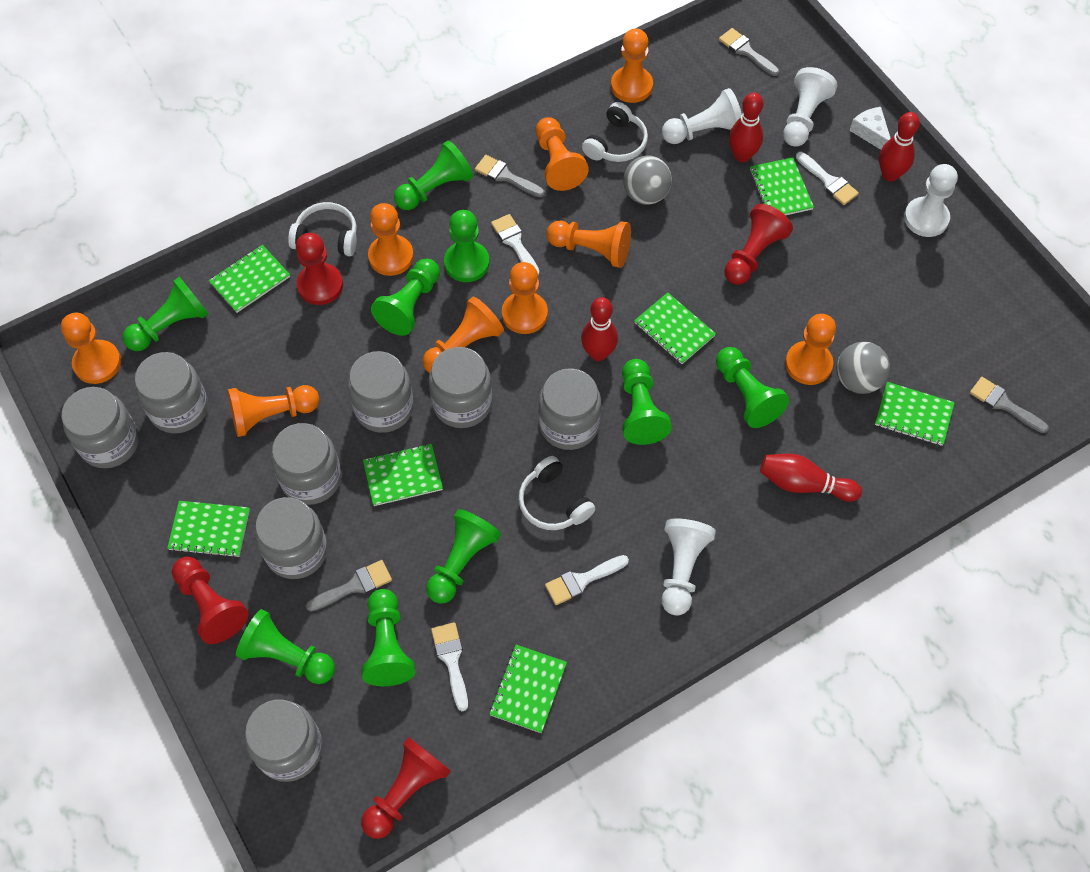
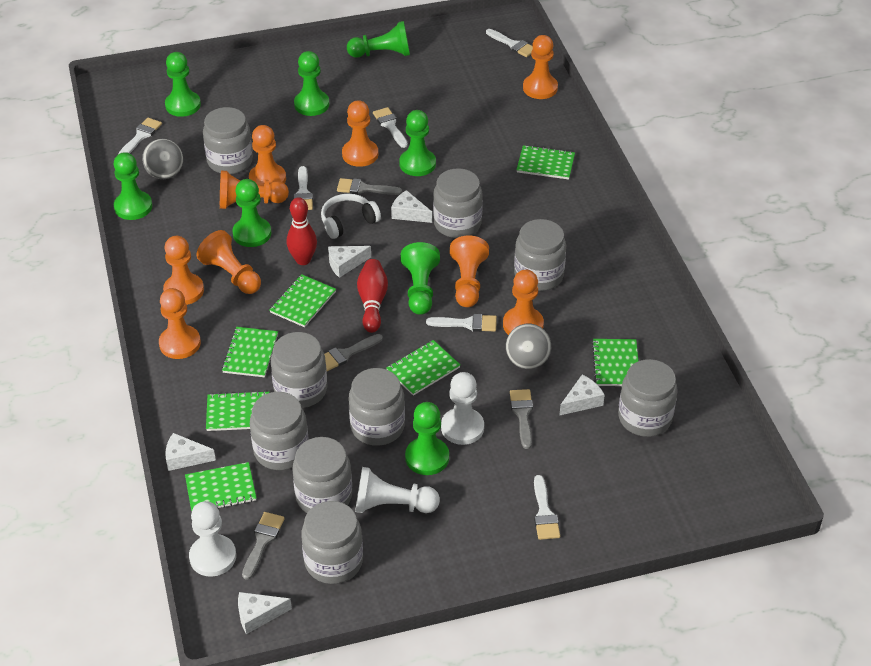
green pawn: [123,277,209,351] [236,609,335,684] [361,589,415,686] [371,259,440,336] [394,140,474,210] [426,509,501,604] [444,210,489,282] [622,359,672,445] [716,347,789,428] = 9 -> [113,152,152,220] [165,52,201,117] [232,179,271,247] [294,51,329,116] [347,21,410,58] [399,110,436,176] [401,242,440,315] [405,402,449,475] = 8
grey jar: [61,387,139,468] [135,352,208,433] [245,700,323,782] [255,497,328,579] [271,423,341,505] [348,351,414,433] [429,347,492,428] [538,368,601,450] = 8 -> [203,107,253,174] [250,392,309,470] [271,332,327,408] [292,437,352,513] [301,501,363,584] [349,368,405,446] [433,168,483,238] [514,219,566,291] [618,359,678,437] = 9
red bowling pin: [581,297,618,361] [729,92,763,162] [760,454,862,502] [879,112,920,181] = 4 -> [287,197,317,265] [357,259,388,333] = 2
red pawn: [172,557,249,644] [296,233,343,305] [361,737,451,839] [724,204,793,285] = 4 -> none = 0
white brush: [431,622,468,711] [491,214,539,275] [545,555,629,605] [796,152,859,205] = 4 -> [118,118,162,154] [294,166,313,210] [373,107,408,148] [426,314,497,332] [486,29,533,57] [534,475,560,540] = 6
white cheese: [849,107,891,150] = 1 -> [165,433,216,471] [238,592,292,634] [328,246,371,278] [391,190,432,223] [559,375,605,416] = 5
white headphones: [288,202,357,256] [518,456,595,530] [582,102,648,162] = 3 -> [321,194,381,239] = 1
white pawn: [661,519,716,616] [662,88,742,144] [783,67,837,147] [904,164,958,237] = 4 -> [189,501,236,577] [355,467,440,513] [441,372,484,445] = 3

